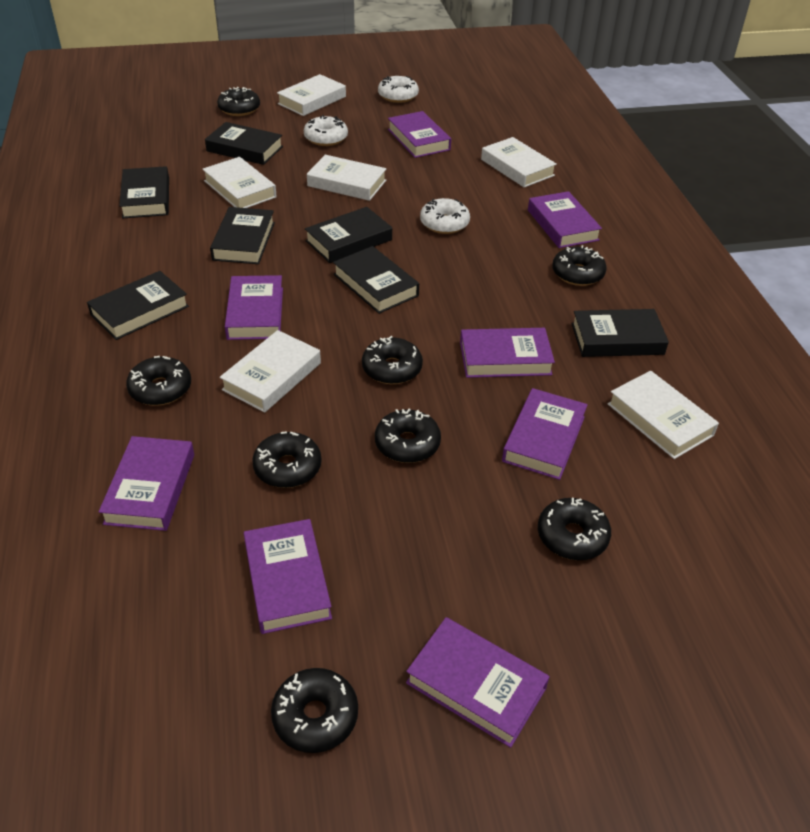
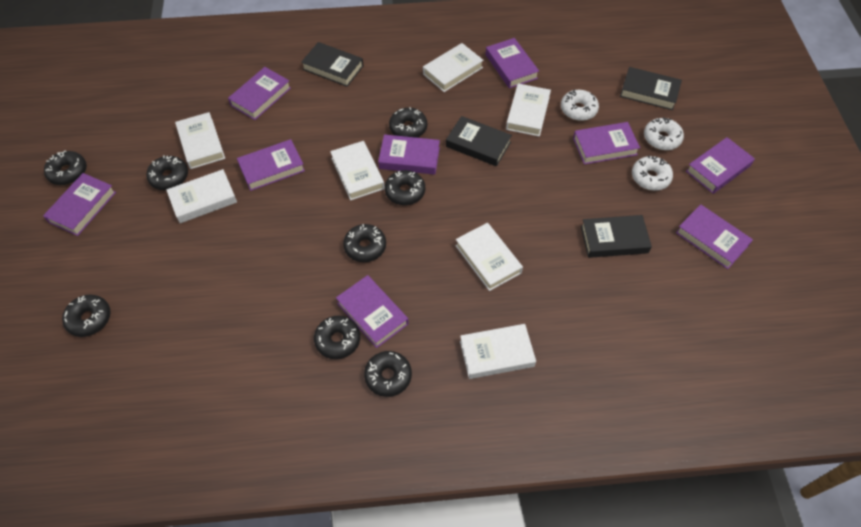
black book: [87,271,189,340] [119,166,169,218] [205,122,283,165] [210,207,275,264] [305,207,392,263] [333,246,419,314] [571,309,669,357] = 7 -> [301,42,363,87] [446,116,512,166] [581,215,652,258] [620,67,682,110] = 4
purple book: [99,436,194,531] [225,275,283,340] [244,519,332,634] [388,111,451,158] [406,617,550,748] [460,328,555,378] [502,388,588,480] [528,191,602,248] = 8 -> [43,173,116,236] [228,67,291,120] [237,139,305,191] [336,275,409,348] [378,134,440,175] [485,38,539,88] [573,122,640,165] [676,204,753,269] [686,137,755,194] = 9
white book: [202,157,276,208] [220,330,321,413] [277,74,346,116] [307,155,386,201] [481,137,557,187] [608,371,719,459] = 6 -> [166,169,237,223] [175,112,225,169] [330,141,385,200] [423,43,484,92] [455,223,523,291] [460,324,536,379] [506,83,551,137] = 7

